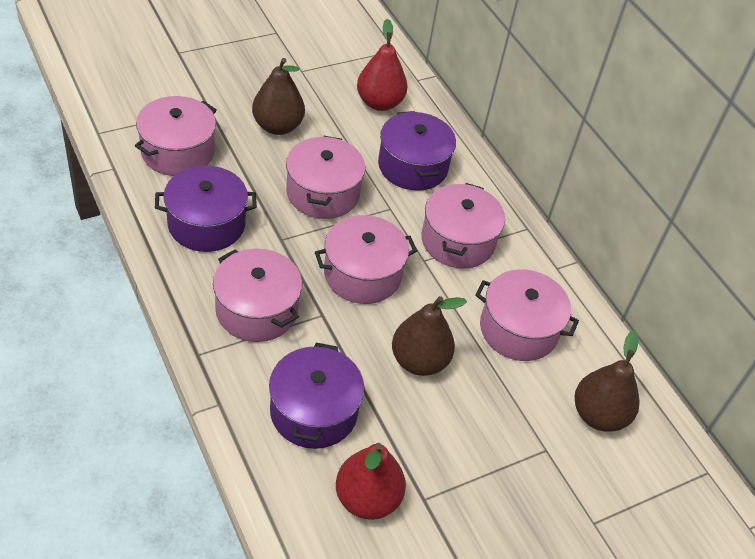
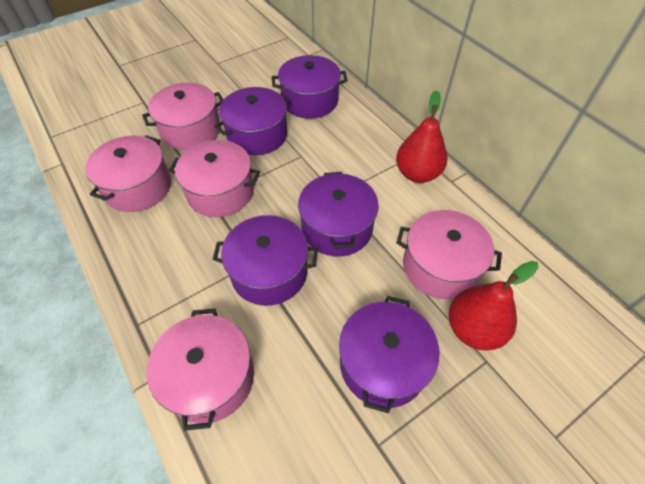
brown pear: [252,58,305,135] [392,296,467,376] [575,330,639,432] = 3 -> none = 0
pink pot: [135,96,217,176] [213,249,302,342] [286,136,365,219] [315,215,417,304] [421,183,505,269] [475,269,579,361] = 6 -> [85,135,171,212] [142,83,223,150] [147,309,254,431] [169,140,260,217] [396,210,502,299] = 5
purple pot: [155,166,257,252] [269,343,364,449] [378,111,456,191] = 3 -> [213,215,318,306] [215,87,291,155] [272,55,348,119] [298,172,379,257] [339,296,439,413] = 5

